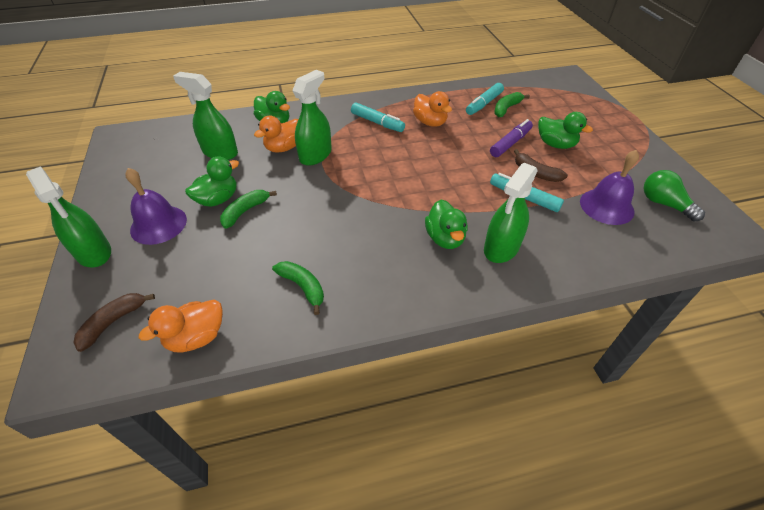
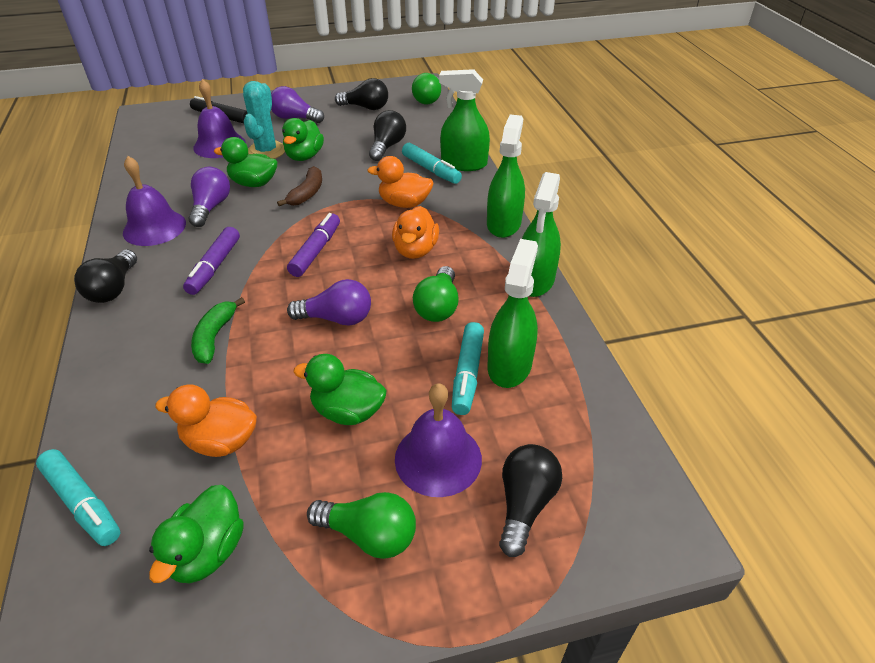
black light bulb: none = 0 -> [74,249,137,303] [335,78,388,110] [369,110,406,161] [499,444,562,557] = 4
black marker: none = 0 -> [190,96,247,123] = 1
brown banana: [73,293,155,352] [514,149,568,182] = 2 -> [277,166,322,206] = 1
green banana: [220,190,277,229] [272,261,324,315] [494,92,530,118] = 3 -> [191,297,245,364] = 1
green light bulb: [644,170,705,221] = 1 -> [307,492,416,559] [412,73,441,104] [413,266,459,322] = 3
purple bell: [125,168,187,245] [580,150,639,225] = 2 -> [123,156,186,246] [193,79,246,158] [395,383,482,497] = 3
purple light bulb: none = 0 -> [188,167,230,227] [271,86,324,123] [287,279,371,326] = 3
purple marker: [490,119,533,157] = 1 -> [183,227,240,295] [287,213,340,277] = 2
turquoise cactus: none = 0 -> [243,81,285,159] = 1

